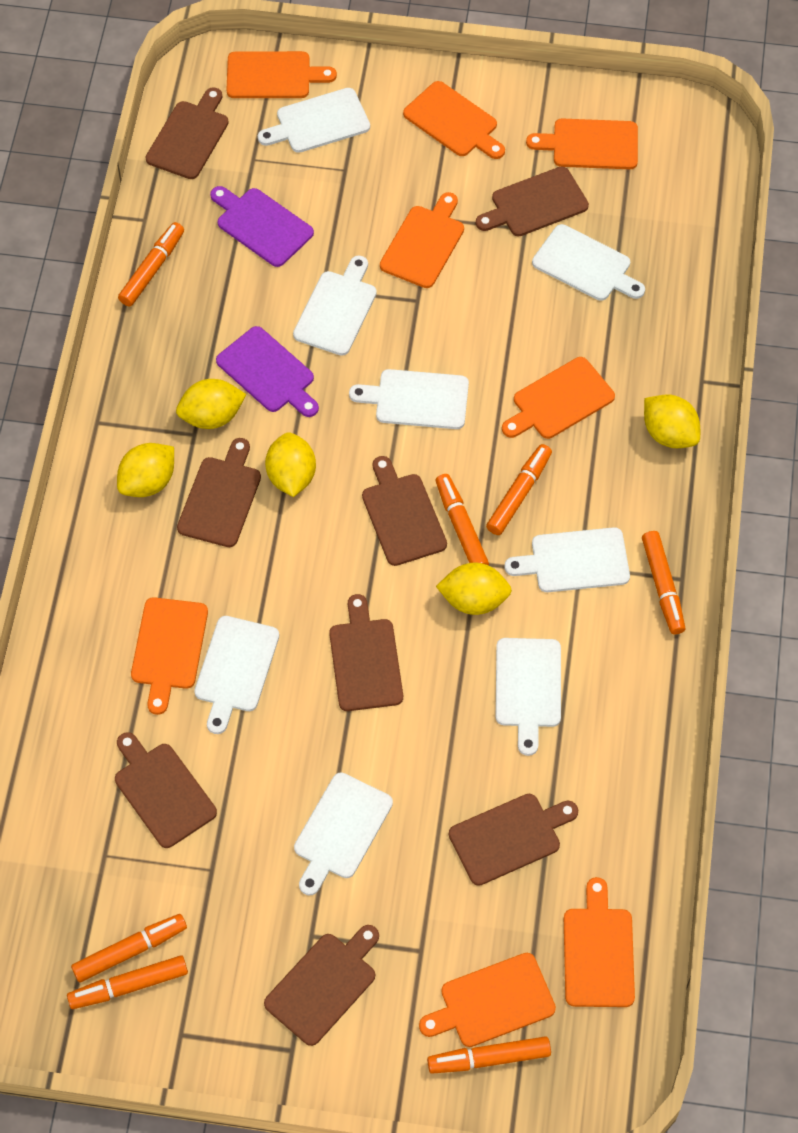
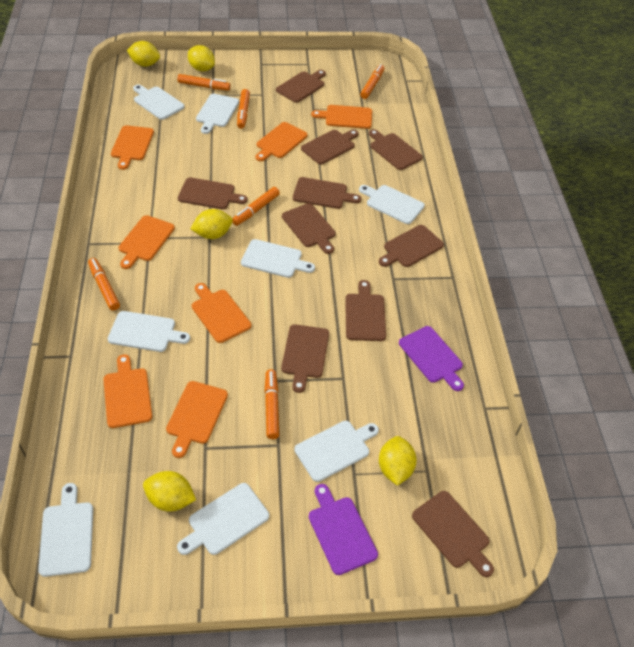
brown cutting board: [115,732,217,848] [146,87,229,179] [177,438,261,547] [264,925,379,1046] [329,594,403,711] [362,456,447,566] [449,794,578,886] [476,166,589,236] = 8 -> [178,177,248,209] [276,70,326,103] [281,324,329,393] [282,203,336,254] [293,177,361,209] [301,129,359,164] [345,280,386,341] [369,129,423,170] [379,225,444,267] [412,491,494,577] = 10
orange cutting board: [131,597,208,715] [226,51,337,98] [380,192,464,288] [403,81,505,159] [419,953,556,1047] [502,357,615,439] [526,119,638,169] [564,877,635,1007] = 8 -> [103,354,152,428] [111,125,154,170] [118,215,175,269] [166,381,228,458] [192,283,251,343] [255,122,308,161] [311,105,372,129] = 7
orange marker: [67,955,188,1009] [71,914,187,982] [118,222,184,306] [427,1036,551,1074] [436,474,489,566] [486,444,552,535] [642,531,686,634] = 7 -> [88,258,120,311] [177,74,231,91] [232,187,280,226] [237,89,250,129] [265,369,279,439] [360,64,384,99] = 6

